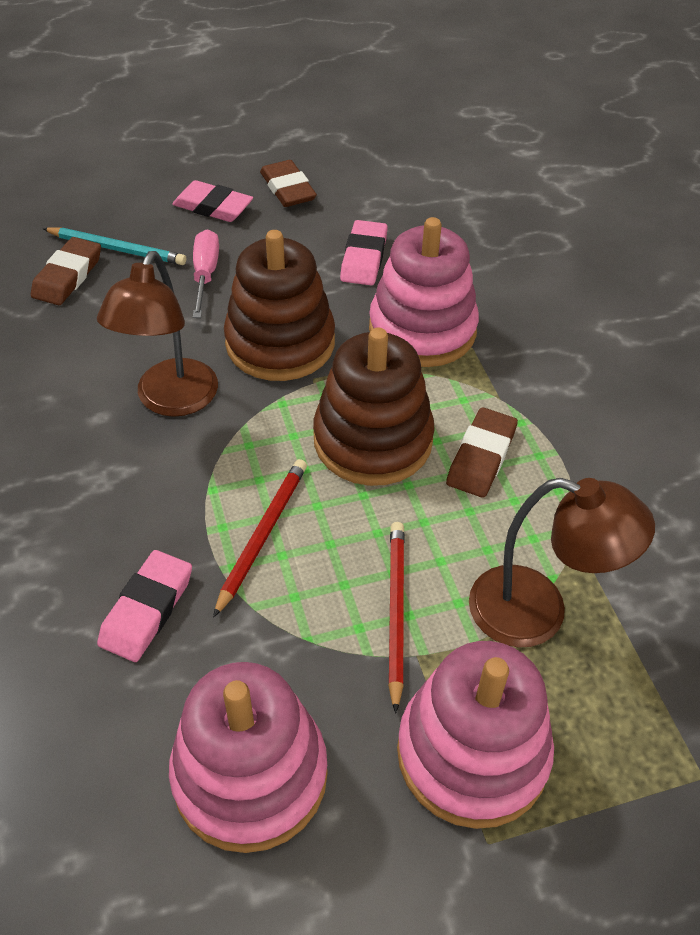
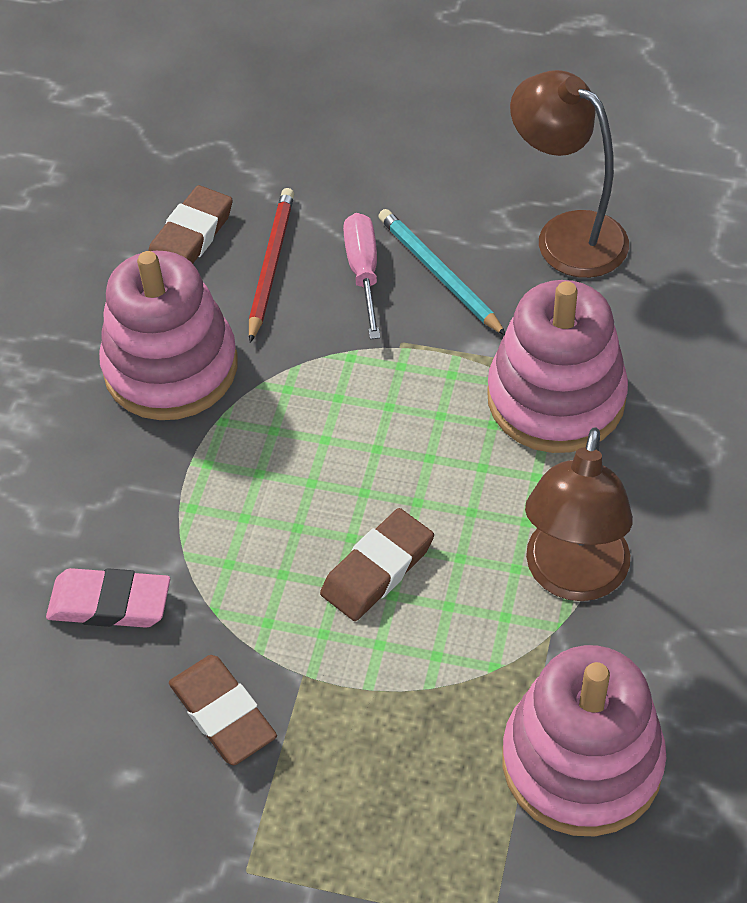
brown stacking toy: [224,230,335,381] [313,328,435,486] = 2 -> none = 0
pink eraser: [97,550,192,662] [172,180,253,222] [340,220,388,286] = 3 -> [46,568,170,628] = 1
red pencil: [213,459,307,618] [388,522,405,714] = 2 -> [249,188,294,343] = 1

